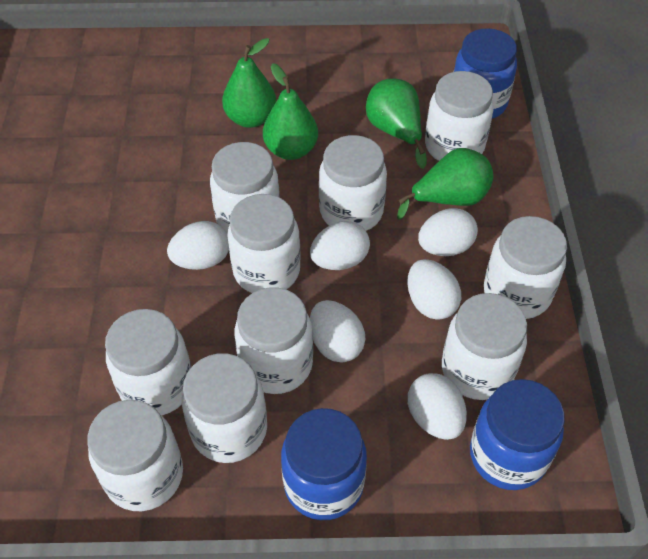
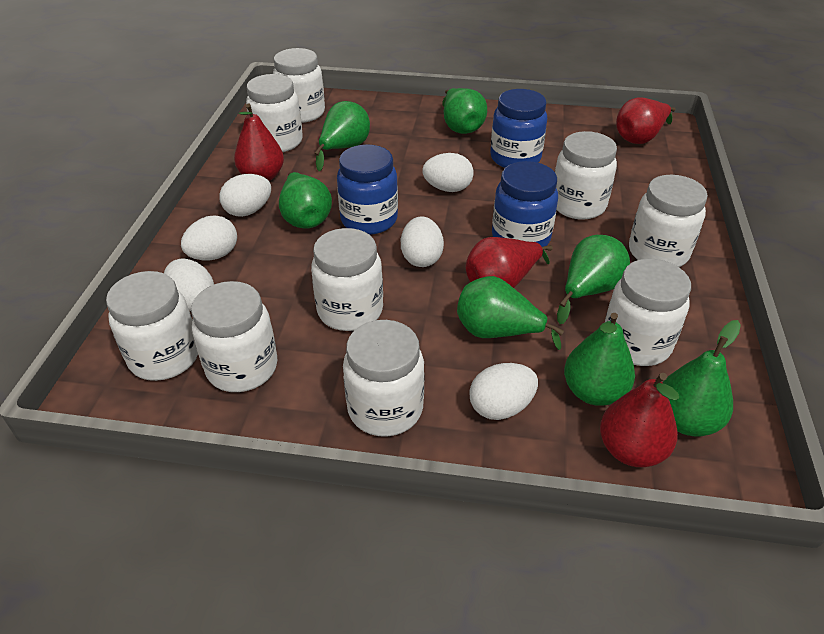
green pear: [222,38,276,128] [263,63,318,160] [366,78,427,169] [397,148,493,220] = 4 -> [279,172,332,229] [314,101,370,171] [442,88,487,134] [457,276,564,350] [557,235,630,324] [564,313,635,406] [662,320,741,436] = 7
red pear: none = 0 -> [234,103,284,181] [466,237,553,288] [600,373,679,467] [616,97,675,144] = 4
white jar: [87,400,183,511] [105,309,191,416] [182,353,267,463] [210,142,280,234] [227,194,301,293] [235,287,313,394] [319,135,387,231] [425,71,493,161] [442,293,527,400] [484,216,567,319] = 10 -> [106,271,198,381] [191,281,277,392] [246,74,303,152] [273,48,325,123] [311,228,383,331] [343,320,425,437] [555,131,617,220] [605,259,691,366] [629,175,708,267] = 9

